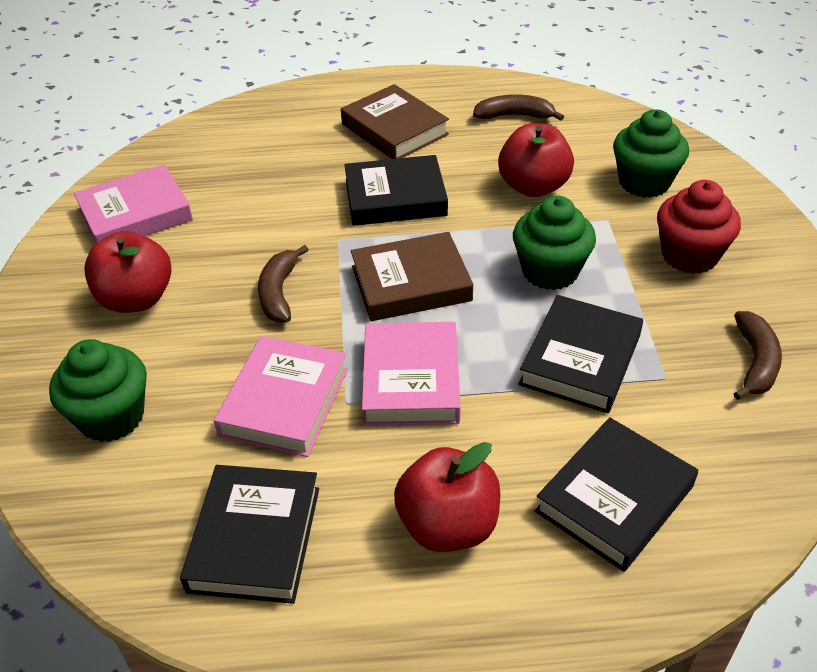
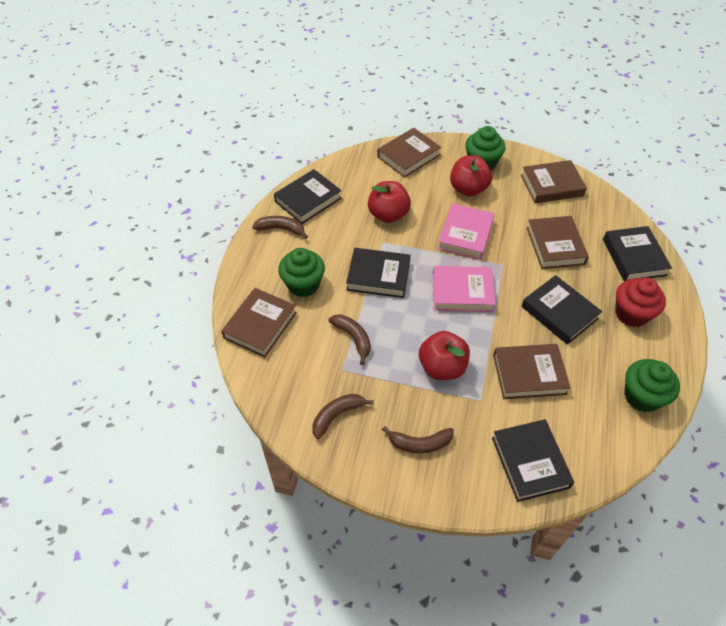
black book: [180,465,319,604] [344,155,448,226] [518,295,643,413] [535,417,698,572] = 4 -> [274,169,342,224] [346,248,411,298] [492,419,574,502] [522,275,602,345] [603,226,672,281] = 5
brown banana: [258,245,308,323] [473,94,564,121] [733,311,782,400] = 3 -> [252,216,308,239] [313,394,374,439] [328,314,371,365] [382,426,454,453] = 4
brown book: [341,84,449,159] [351,232,473,321] = 2 -> [221,288,297,357] [377,128,441,178] [493,344,571,399] [521,160,587,203] [527,216,589,269] = 5
pink book: [74,165,193,243] [214,336,348,457] [362,322,461,426] = 3 -> [433,266,496,312] [438,203,495,260] = 2

